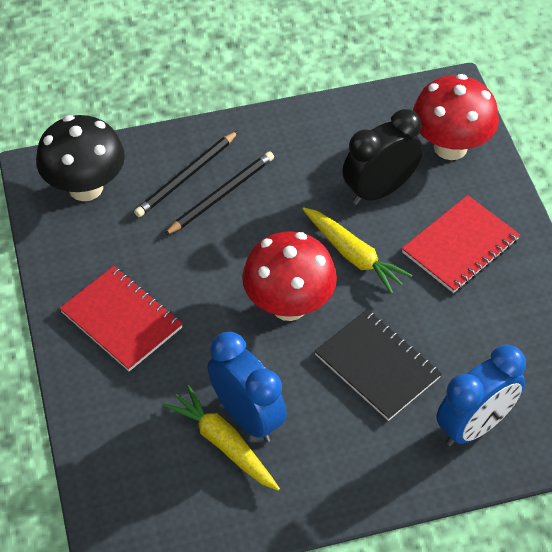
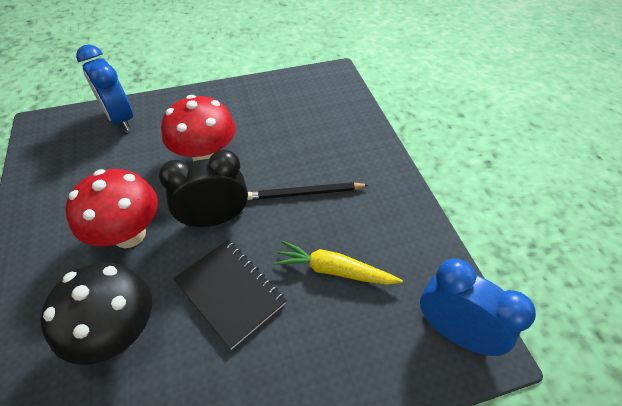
black pencil: [134,131,238,217] [164,151,274,236] = 2 -> [247,182,368,200] = 1
red notebook: [60,266,183,371] [402,195,520,293] = 2 -> none = 0
yellow carrot: [164,385,280,491] [303,207,412,294] = 2 -> [274,240,403,285] = 1

